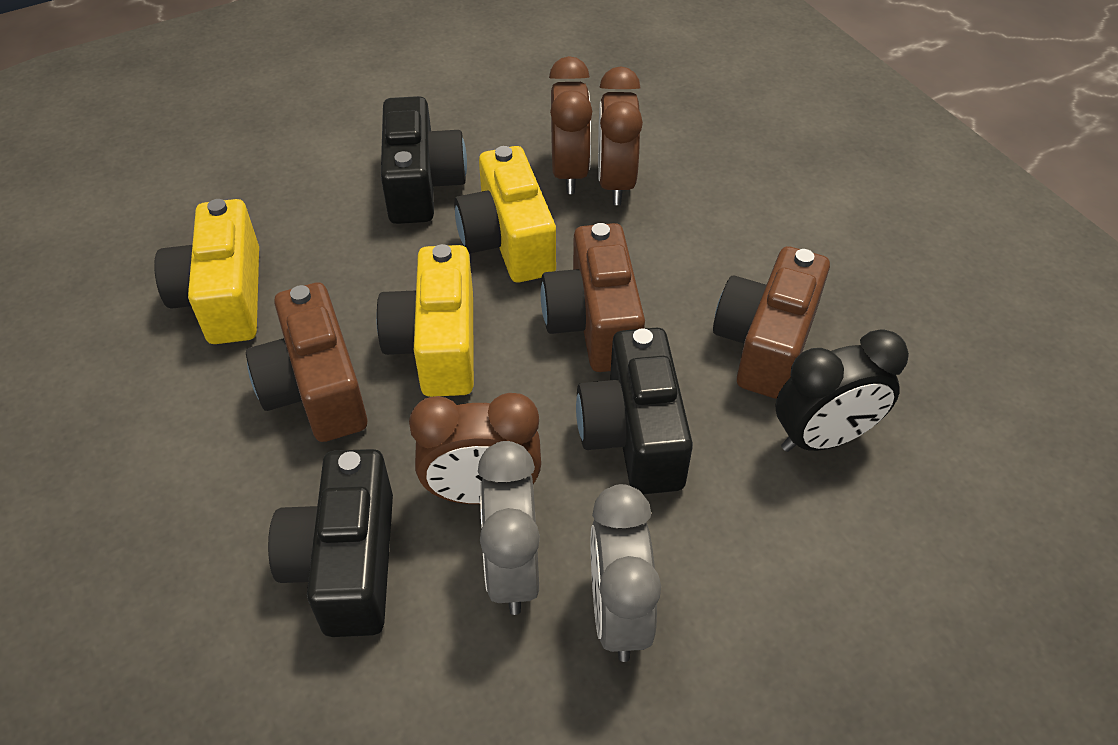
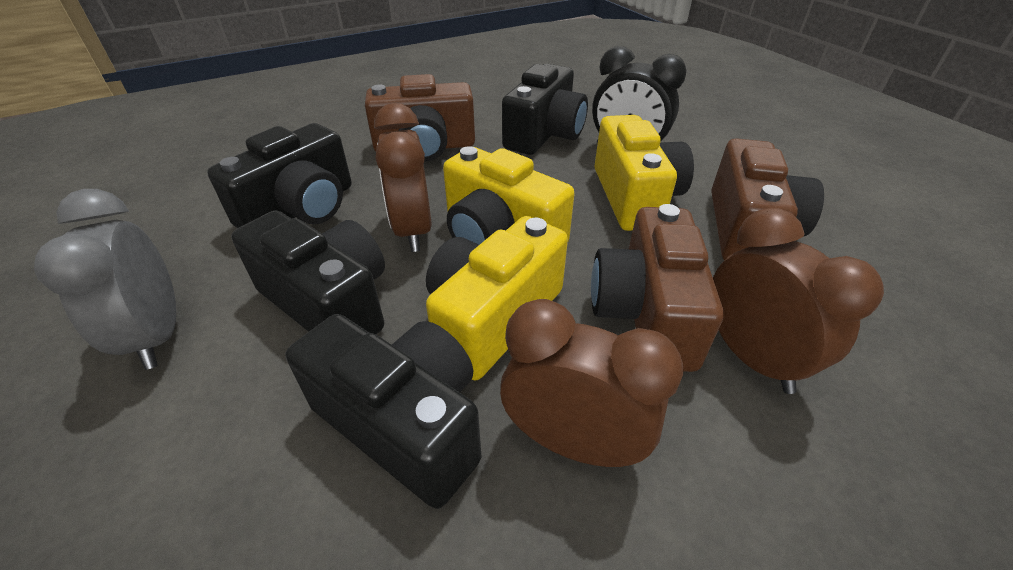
black camera: [268,449,393,637] [381,96,467,224] [576,328,693,494] = 3 -> [207,123,352,228] [231,211,385,334] [286,314,481,509] [502,64,588,155] = 4
grey clock: [478,441,540,615] [591,484,661,662] = 2 -> [34,189,176,370] = 1

